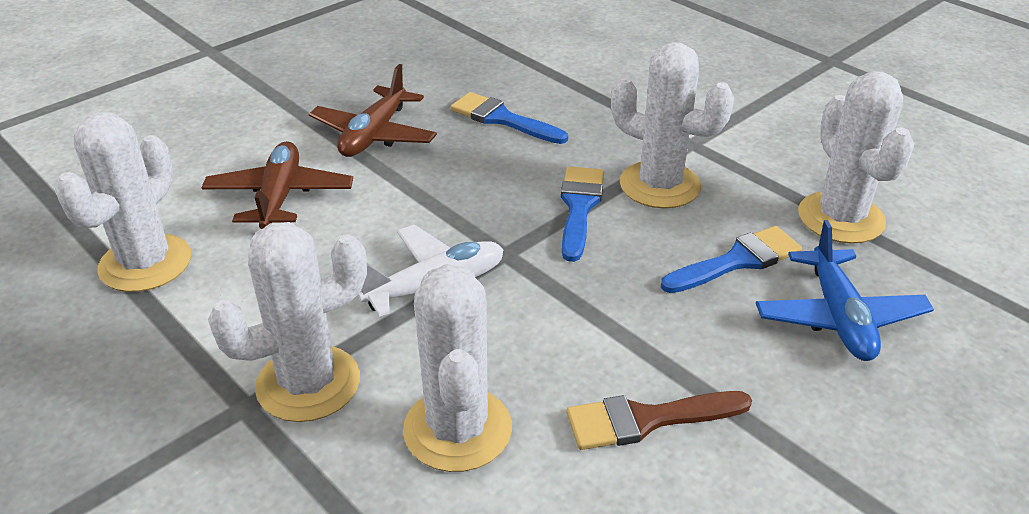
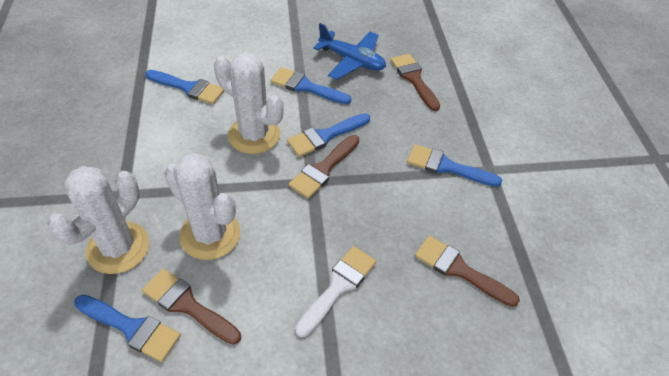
blue brush: [451,92,568,144] [561,166,604,262] [661,226,802,293] = 3 -> [74,295,181,362] [145,70,224,104] [271,67,351,104] [287,113,370,157] [407,144,502,187] = 5
brown brush: [566,391,752,450] = 1 -> [142,268,241,345] [289,135,359,199] [391,54,440,111] [415,236,520,307] = 4
brown plane: [201,141,353,229] [309,64,437,157] = 2 -> none = 0
white brush: none = 0 -> [295,246,376,337] = 1
white cactus: [55,112,191,292] [208,222,367,422] [403,264,512,472] [611,42,734,209] [798,71,914,244] = 5 -> [48,166,150,274] [164,153,241,260] [214,52,284,154] = 3
white plane: [358,224,504,317] = 1 -> none = 0

